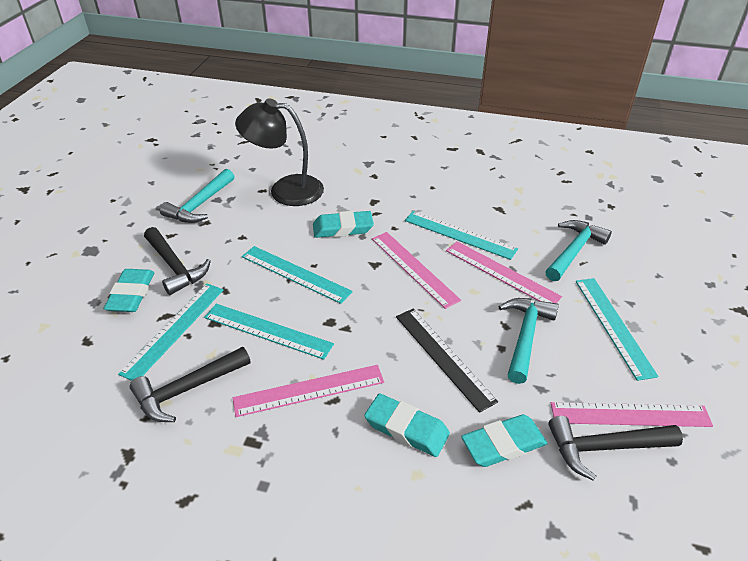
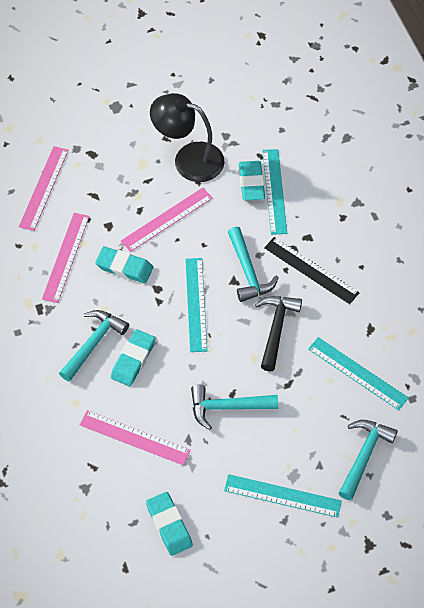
black hammer: [130,347,251,422] [144,227,211,295] [548,416,683,481] = 3 -> [255,296,302,372] = 1
turquoise hammer: [160,169,235,223] [499,298,559,384] [545,220,612,281] = 3 -> [59,310,129,382] [191,385,278,430] [228,227,279,302] [339,420,398,500] = 4
turquoise ruler: [118,284,223,381] [204,304,334,360] [242,246,353,304] [405,211,518,260] [576,278,658,381] = 5 -> [185,258,207,352] [224,474,342,518] [262,149,287,235] [308,337,409,410] = 4

